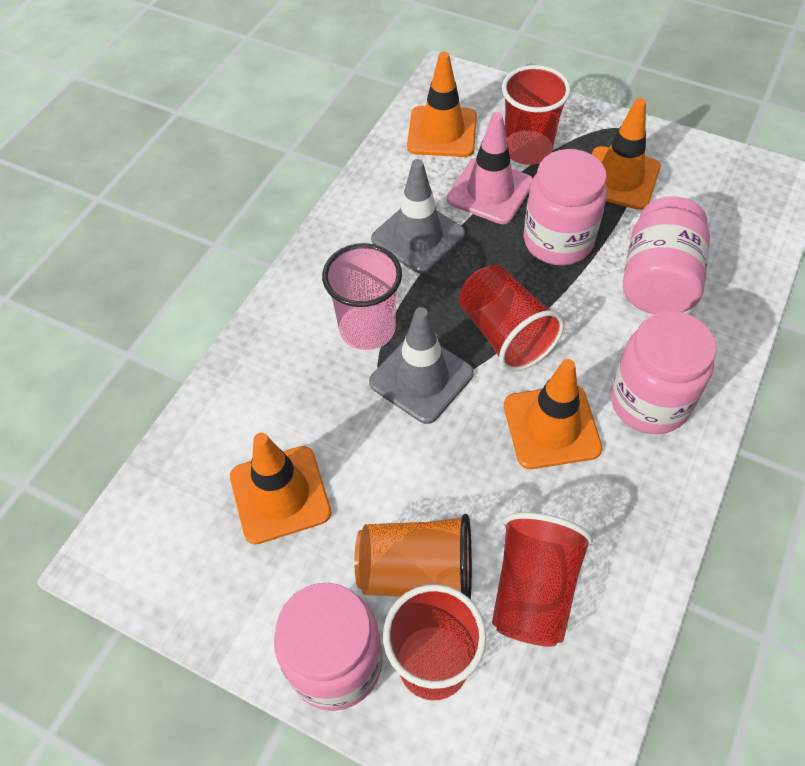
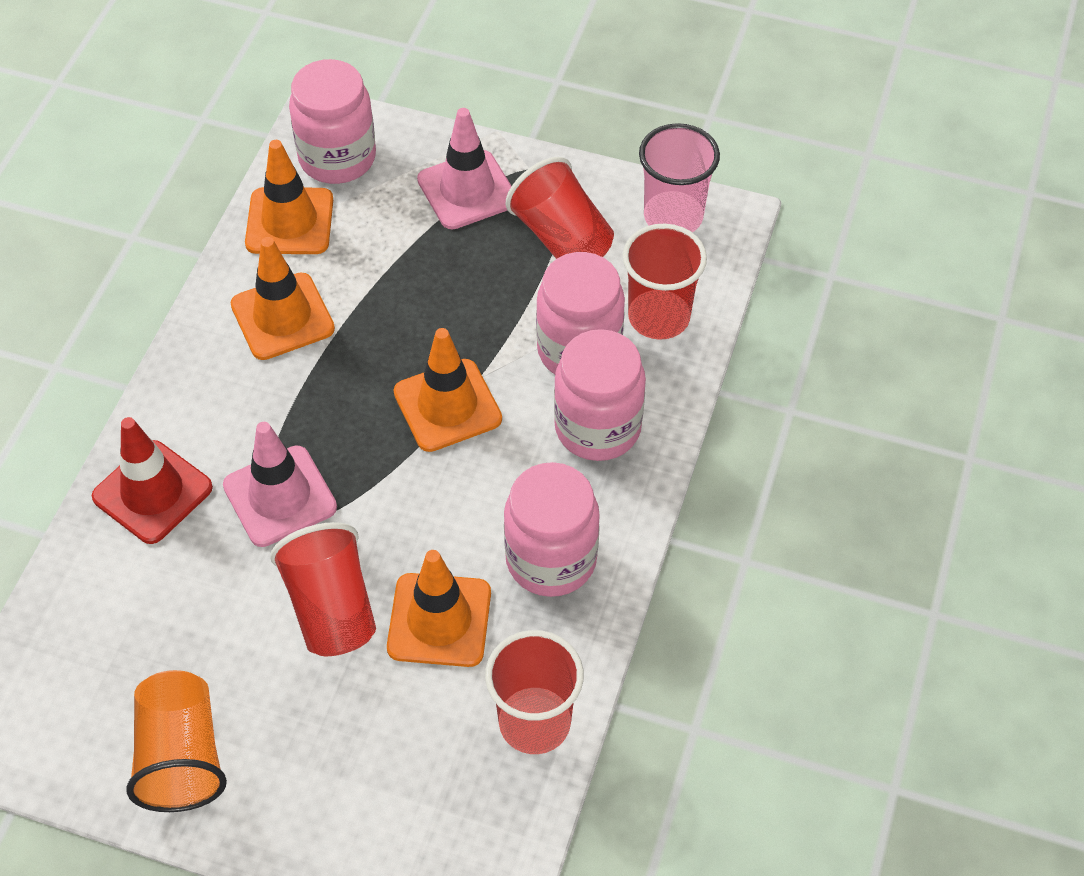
grey traffic cone: [369,307,474,424] [371,159,465,274] = 2 -> none = 0
pink traffic cone: [447,112,533,224] = 1 -> [223,422,337,547] [417,108,511,229] = 2
red traffic cone: none = 0 -> [92,417,213,544] = 1

